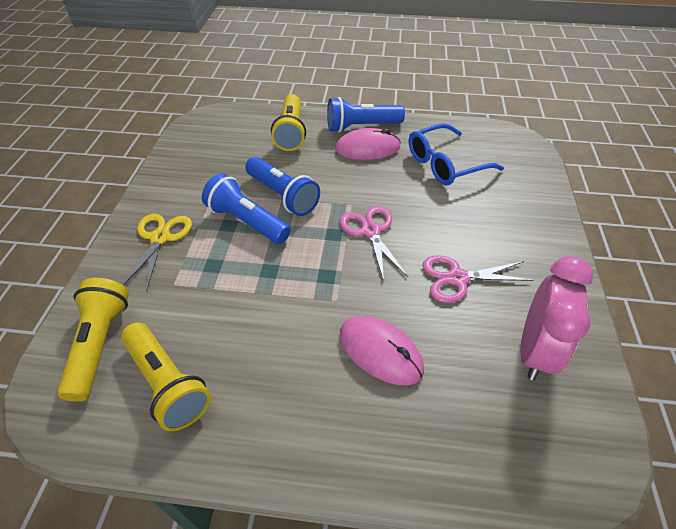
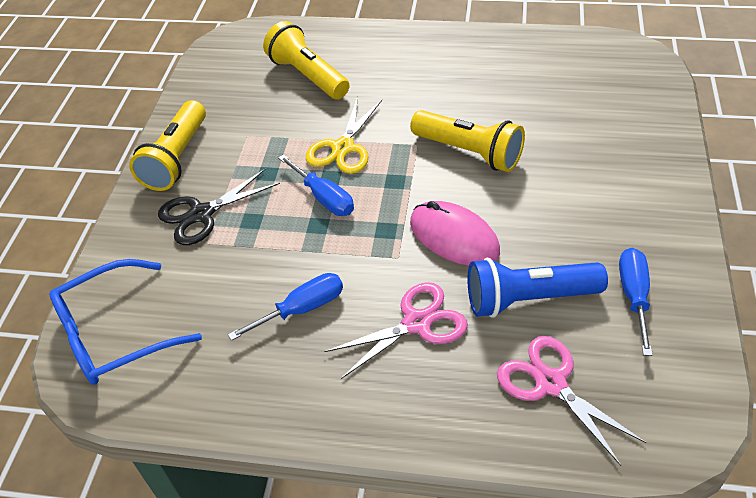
black scissors: none = 0 -> [158,168,280,245] = 1
blue flashlight: [202,173,291,244] [245,157,320,216] [327,97,405,133] = 3 -> [468,258,608,318] = 1
blue screwdriver: none = 0 -> [228,273,343,341] [278,154,354,216] [619,248,653,356] = 3
pink clock: [520,256,593,380] = 1 -> none = 0
pink mouse: [335,128,401,160] [340,316,424,386] = 2 -> [410,201,500,266] = 1

